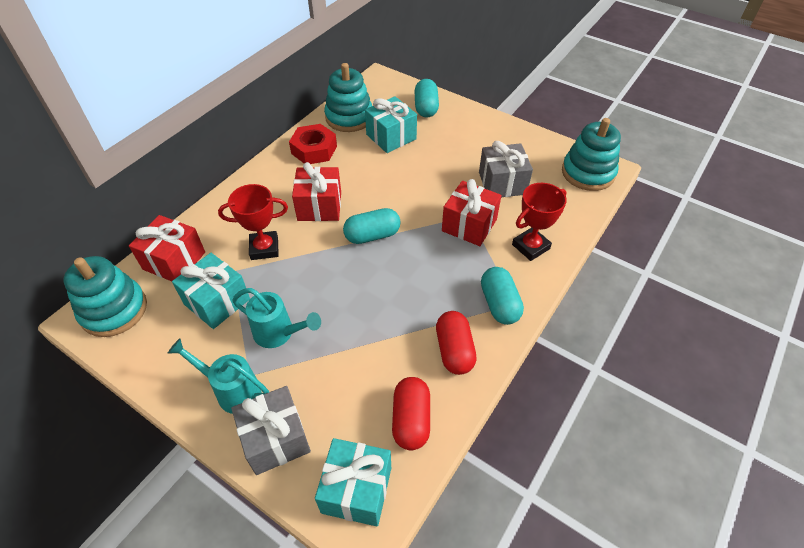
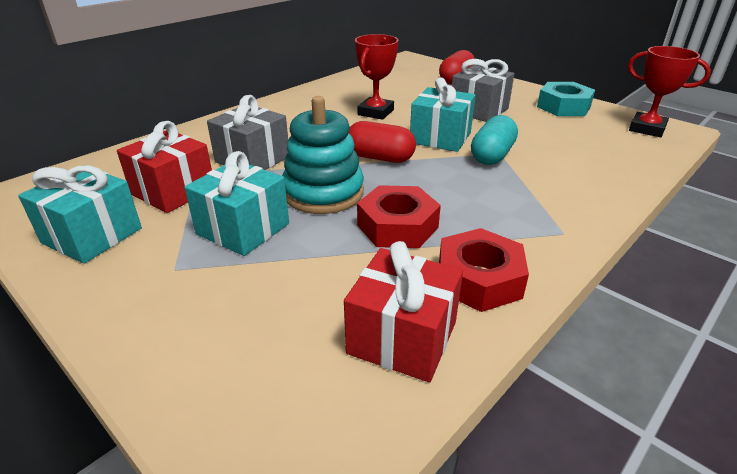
red gift: [129,215,205,281] [292,162,341,221] [442,179,502,246] = 3 -> [117,121,212,213] [344,241,463,382] = 2
red nut: [289,124,337,164] = 1 -> [357,185,441,248] [439,228,529,312] = 2
turquoise capsule: [343,208,401,244] [414,79,439,117] [481,267,524,325] = 3 -> [471,115,518,165] = 1
turquoise nut: none = 0 -> [537,82,595,116] = 1
turquoise stacking toy: [63,256,147,337] [324,63,372,132] [562,118,621,191] = 3 -> [282,96,364,214] = 1
turquoise watering can: [168,338,269,414] [232,288,321,348] = 2 -> none = 0

